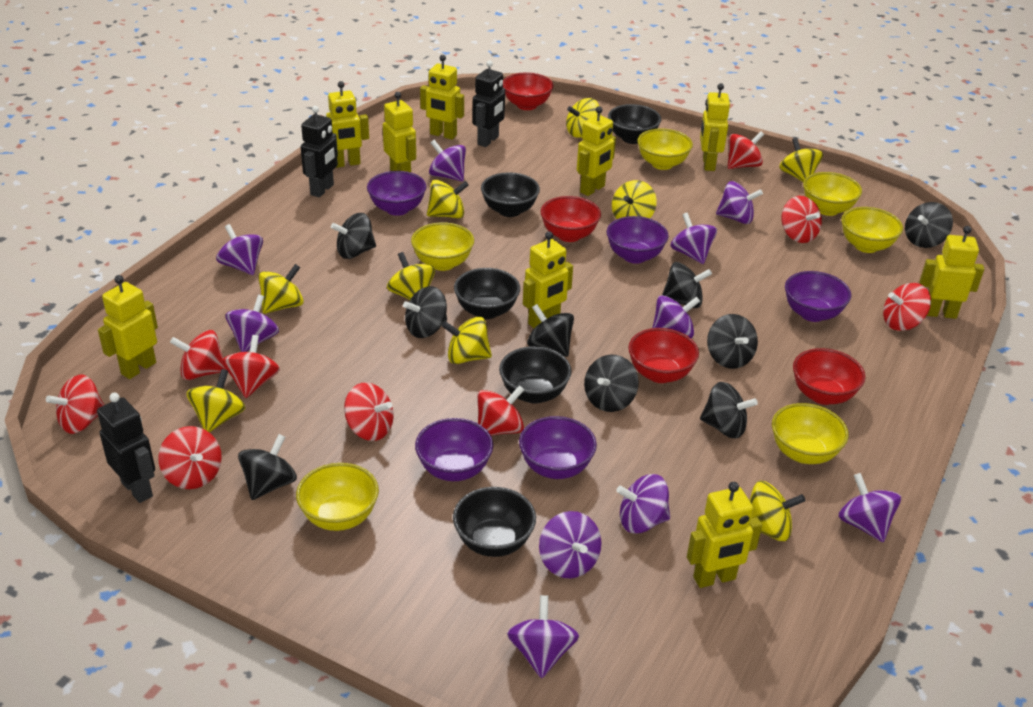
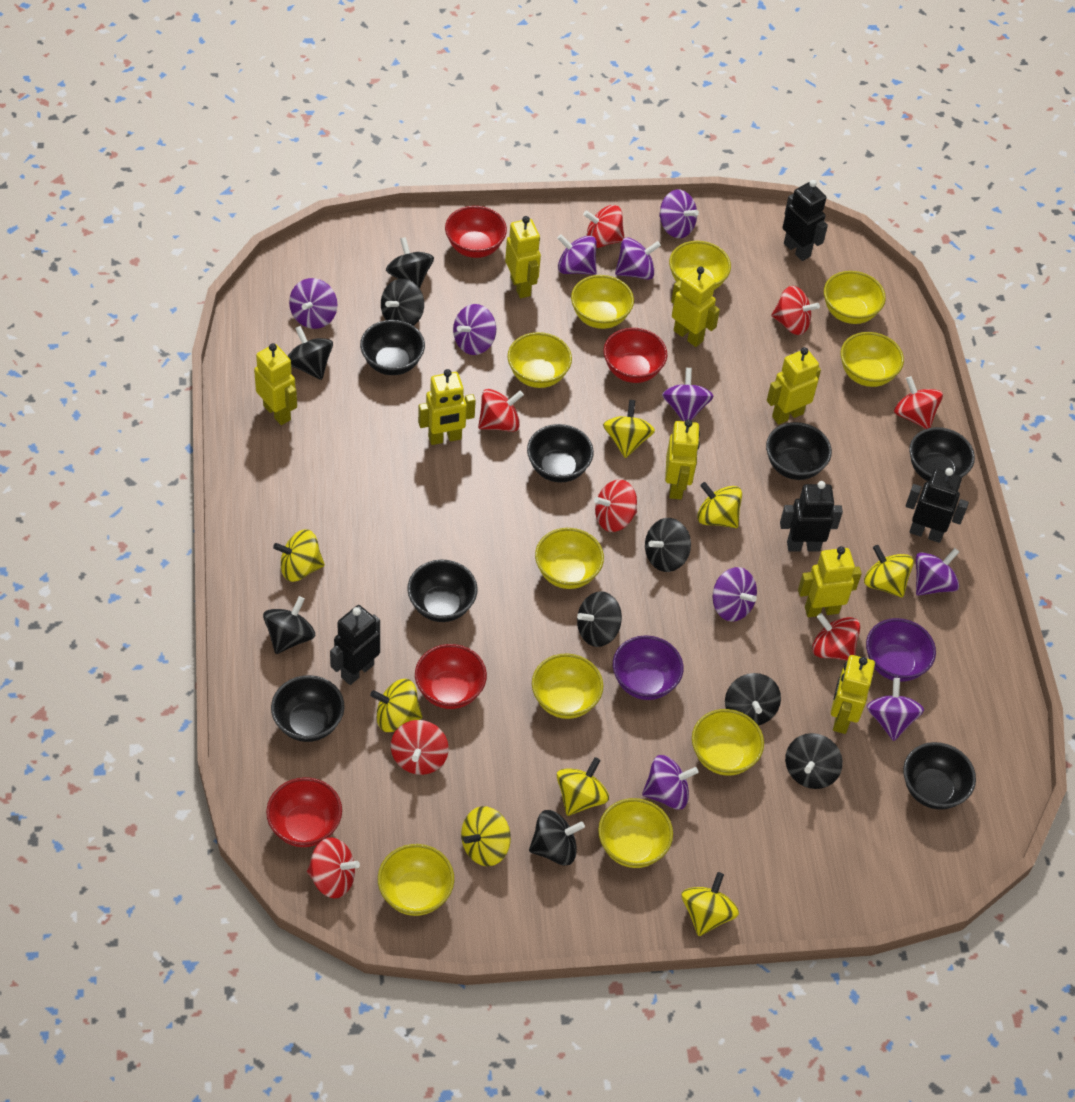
black bowl: [453,487,536,557] [454,268,520,319] [481,172,540,217] [499,346,572,403] [608,104,661,144] = 5 -> [271,675,344,742] [360,320,425,375] [407,560,478,622] [527,424,594,483] [766,422,832,480] [903,742,976,810] [909,427,975,482] = 7
black robot: [97,393,155,503] [301,106,338,197] [473,60,505,147] = 3 -> [330,605,380,685] [780,481,843,552] [783,180,828,261] [906,468,969,543] = 4
purple bowl: [367,171,426,216] [415,418,493,481] [519,416,597,479] [607,216,669,264] [785,271,851,322] = 5 -> [613,635,683,700] [866,618,936,682] = 2
red spinning top: [46,375,104,434] [158,426,222,489] [170,330,226,380] [222,335,280,398] [344,382,394,441] [477,385,524,436] [728,131,764,169] [782,196,822,243] [883,283,931,331] = 9 -> [307,837,360,899] [391,720,449,775] [478,389,524,432] [583,205,625,248] [594,479,637,532] [771,286,820,335] [812,613,860,661] [894,376,943,429] = 8
yellow bowl: [296,463,379,531] [411,222,474,271] [637,129,693,170] [772,403,849,464] [803,172,862,216] [841,207,903,253] = 6 -> [378,844,454,916] [508,332,572,388] [532,653,603,719] [535,528,604,589] [571,275,634,329] [598,798,673,868] [669,241,731,290] [692,709,764,775] [824,271,886,324] [841,332,904,387] = 10
yellow robot: [98,275,158,379] [326,81,369,168] [383,92,416,172] [420,55,464,140] [523,231,573,328] [577,106,616,196] [687,482,762,588] [700,83,730,171] [919,226,984,319] = 9 -> [254,343,297,425] [418,369,476,445] [505,216,541,298] [665,419,700,499] [671,267,720,347] [767,347,821,425] [798,546,862,617] [831,655,875,734] = 8
yellow spinning top: [186,369,245,433] [258,264,304,314] [387,252,435,300] [427,180,469,219] [442,317,492,364] [566,98,601,138] [612,180,657,219] [749,481,805,541] [779,138,823,182] = 9 -> [273,529,325,582] [370,679,422,732] [461,806,511,866] [557,757,609,816] [603,400,655,458] [682,872,739,936] [697,482,742,528] [864,545,914,597] = 8

